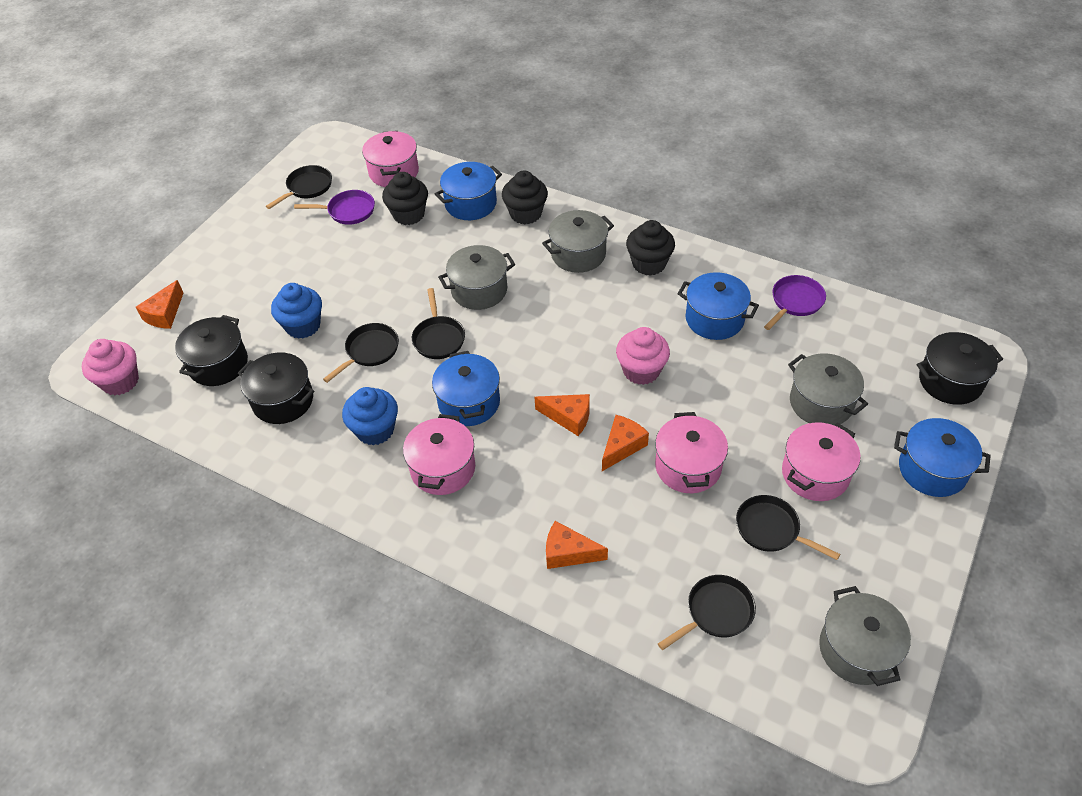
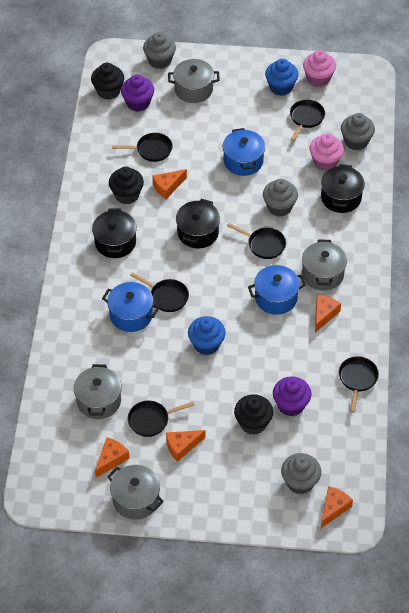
black pan: [266,165,332,209] [323,323,399,383] [412,288,465,359] [658,575,756,650] [736,495,840,560] = 5 -> [112,133,173,162] [128,401,195,437] [130,272,189,312] [227,223,286,259] [290,100,325,141] [339,356,379,413] = 6
blue pot: [432,351,500,426] [435,162,502,220] [677,272,759,340] [894,418,991,497] = 4 -> [102,282,159,332] [223,128,265,176] [248,265,306,315] = 3
grey cupcake: none = 0 -> [143,32,176,69] [263,179,298,217] [281,453,321,494] [341,113,375,150] = 4
orange cheese: [136,280,183,329] [535,394,590,436] [546,521,608,569] [602,415,649,471] = 4 -> [95,438,129,478] [152,169,187,199] [166,430,206,462] [315,295,341,333] [321,486,353,528] = 5
pink pot: [362,131,419,187] [403,414,475,495] [655,412,728,493] [782,422,860,501] = 4 -> none = 0
purple cupcake: none = 0 -> [121,74,154,112] [273,376,311,416] = 2
purple pan: [294,190,375,225] [764,275,826,330] = 2 -> none = 0

